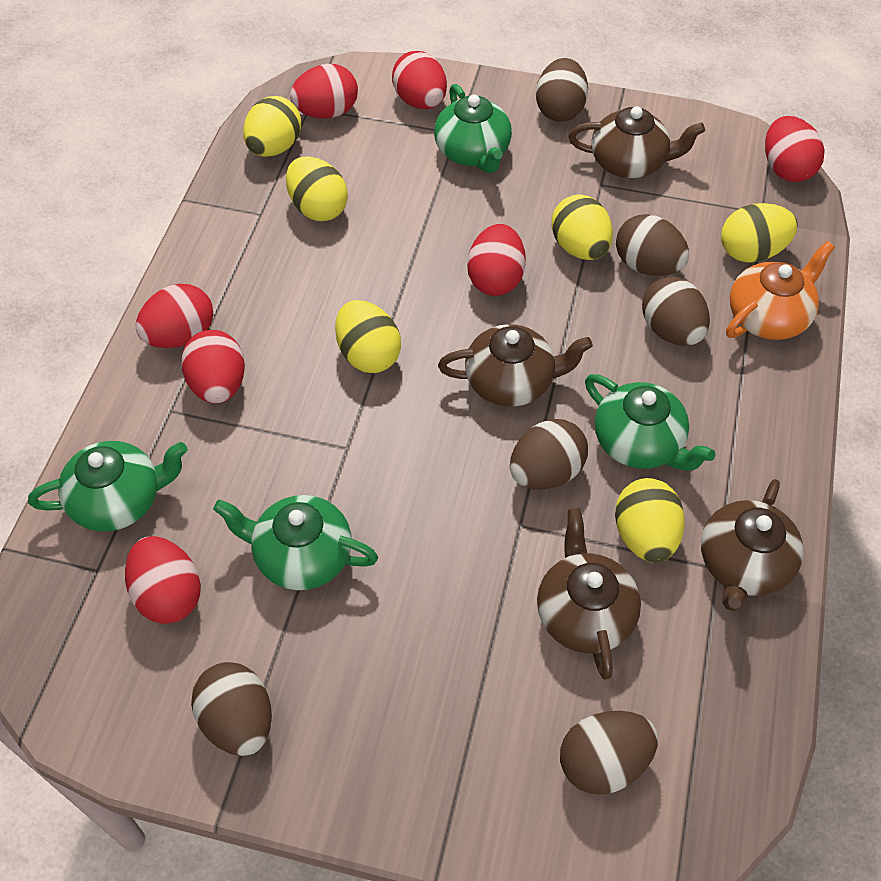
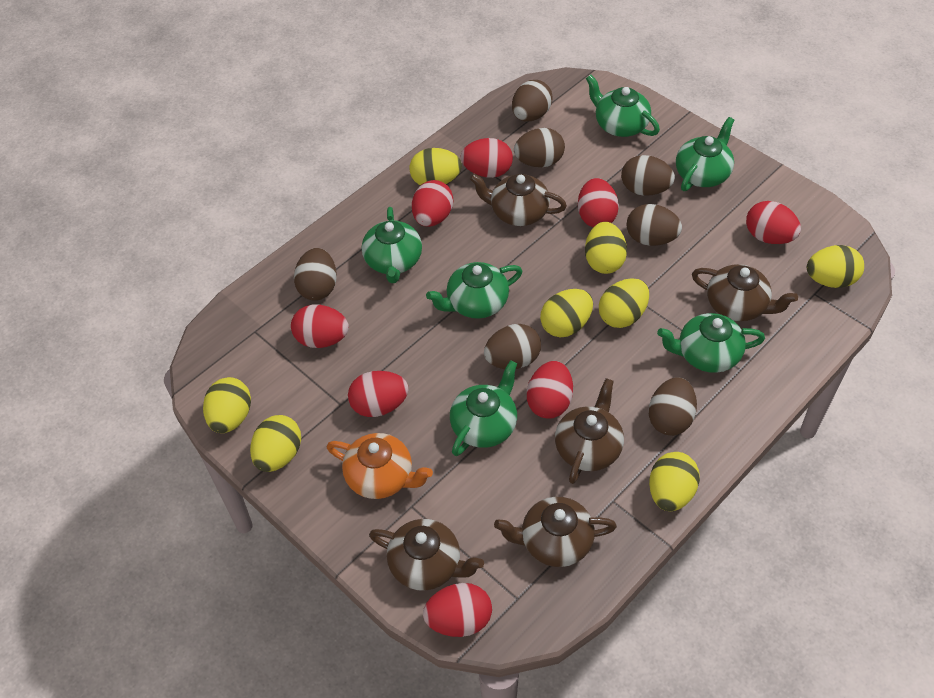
brown egg: [191,662,272,756] [510,419,588,490] [536,58,588,122] [560,711,658,795] [616,214,689,276] [642,277,710,346] = 6 -> [294,248,337,301] [484,324,541,369] [512,80,552,121] [514,128,565,167] [621,155,675,196] [627,204,682,246] [649,377,697,436] = 7
brown teapot: [438,324,593,407] [537,508,641,679] [568,106,705,178] [701,479,804,611] = 4 -> [369,519,484,590] [470,174,567,226] [494,497,617,567] [555,378,624,484] [692,264,798,321] = 5
green teapot: [28,441,188,532] [213,495,378,590] [434,84,512,173] [585,374,715,471] = 4 -> [362,207,422,283] [426,262,522,319] [450,360,517,456] [586,75,660,137] [657,313,765,373] [676,117,734,191] = 6
red egg: [125,536,201,624] [136,284,213,348] [181,330,245,404] [290,64,358,118] [392,51,447,109] [467,224,526,296] [765,116,825,182] = 7 -> [291,304,349,348] [348,371,409,417] [412,180,453,227] [423,583,492,637] [460,138,513,178] [527,361,573,419] [578,178,619,227] [746,201,801,244] = 8
yellow egg: [243,96,301,157] [286,156,348,221] [335,300,401,373] [551,194,613,260] [615,478,685,563] [721,203,798,263] = 6 -> [203,377,251,433] [250,415,301,472] [410,148,462,186] [540,289,593,338] [585,222,627,274] [599,278,649,328] [649,452,700,511] [807,245,864,288] = 8

